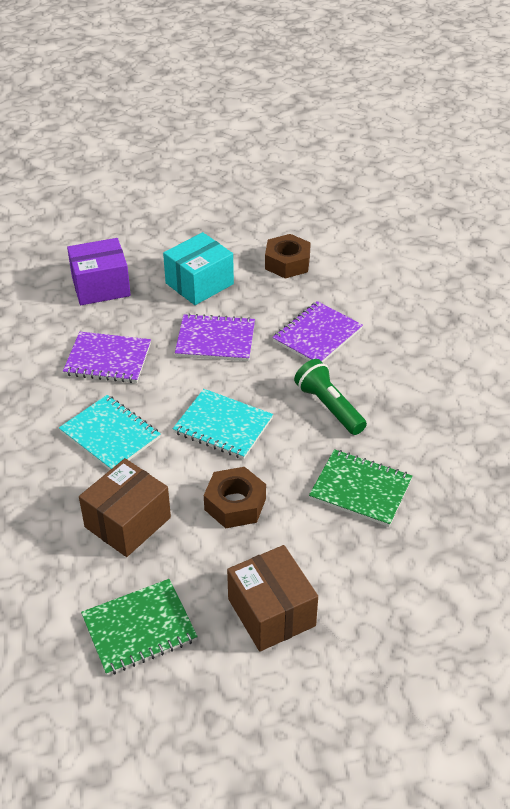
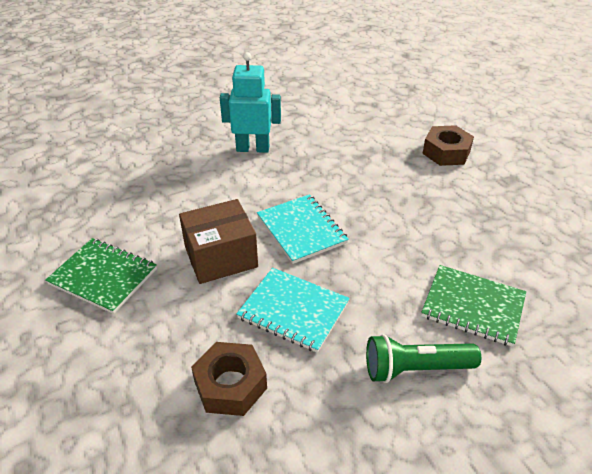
brown box: [79,458,171,557] [227,545,318,652] = 2 -> [179,199,258,284] = 1
purple box: [67,238,131,305] = 1 -> none = 0
purple notebook: [63,332,151,383] [175,313,255,361] [272,301,363,363] = 3 -> none = 0
turquoise box: [163,232,234,305] = 1 -> none = 0
turquoise robot: none = 0 -> [220,52,281,153] = 1

